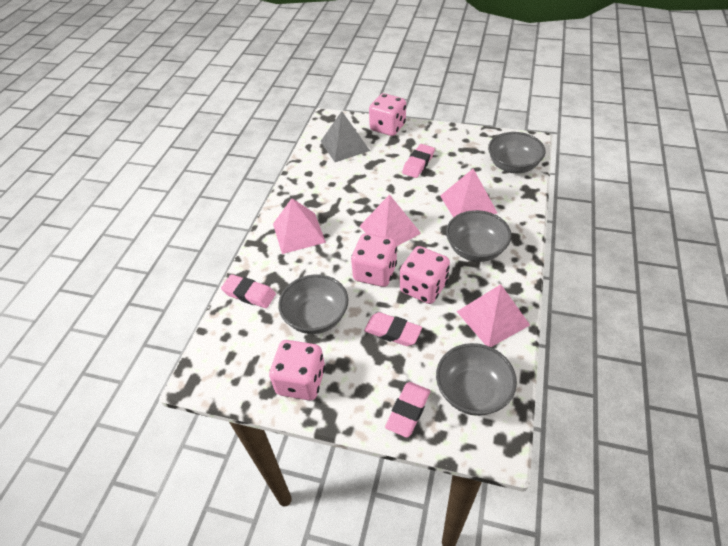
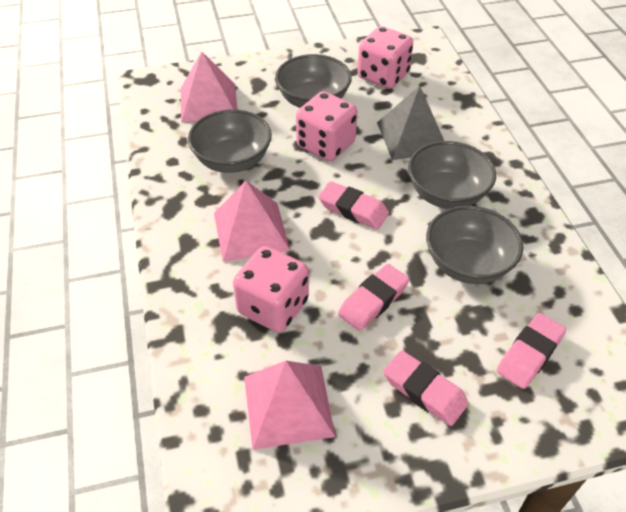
pink dice: [269,340,325,401] [351,233,397,287] [369,93,406,136] [400,246,450,304] = 4 -> [233,246,309,333] [296,91,357,161] [357,26,413,89] = 3
pink pyramid: [273,198,326,254] [360,194,421,246] [440,169,497,218] [457,284,530,347] = 4 -> [181,52,238,122] [214,181,290,262] [244,361,335,450] = 3

